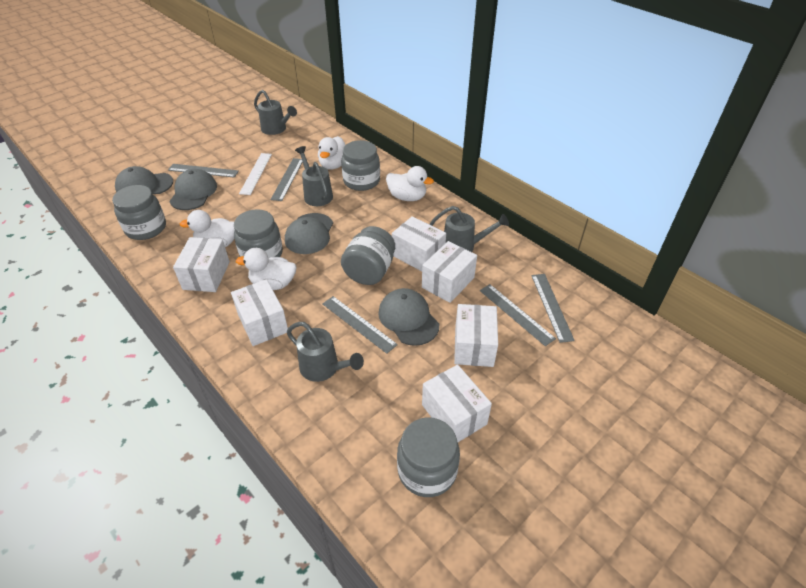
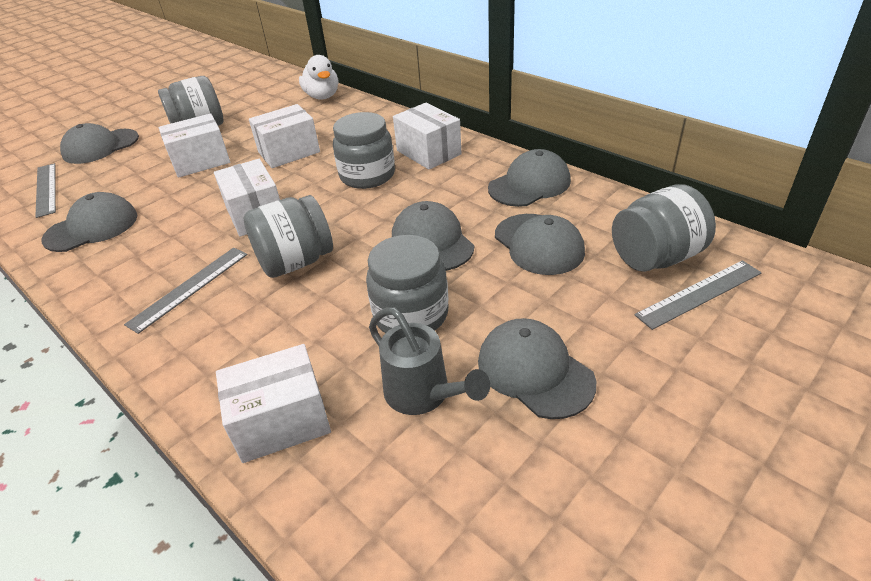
grey cap: [115,166,173,194] [169,169,217,210] [285,213,333,254] [378,288,439,346] = 4 -> [41,192,137,252] [60,123,139,164] [392,201,474,271] [478,318,596,419] [488,149,571,207] [495,214,585,275] = 6
grey ruler: [168,164,239,178] [271,158,303,201] [322,296,398,354] [480,284,556,346] [531,274,575,343] = 5 -> [35,163,56,218] [124,248,248,334] [634,260,762,330] = 3
grey watering can: [254,90,297,135] [287,322,364,382] [295,146,333,206] [429,206,509,252] = 4 -> [369,307,490,415] = 1
white box: [173,237,230,292] [231,279,288,346] [392,216,446,271] [422,241,477,303] [422,365,492,442] [454,304,498,367] = 6 -> [159,113,230,178] [214,159,280,237] [216,344,331,463] [249,104,320,168] [393,103,461,170] = 5
white duck: [180,210,235,247] [236,248,296,290] [318,136,345,170] [386,166,434,201] = 4 -> [299,55,338,100] = 1
white ruler: [239,153,272,195] = 1 -> none = 0

